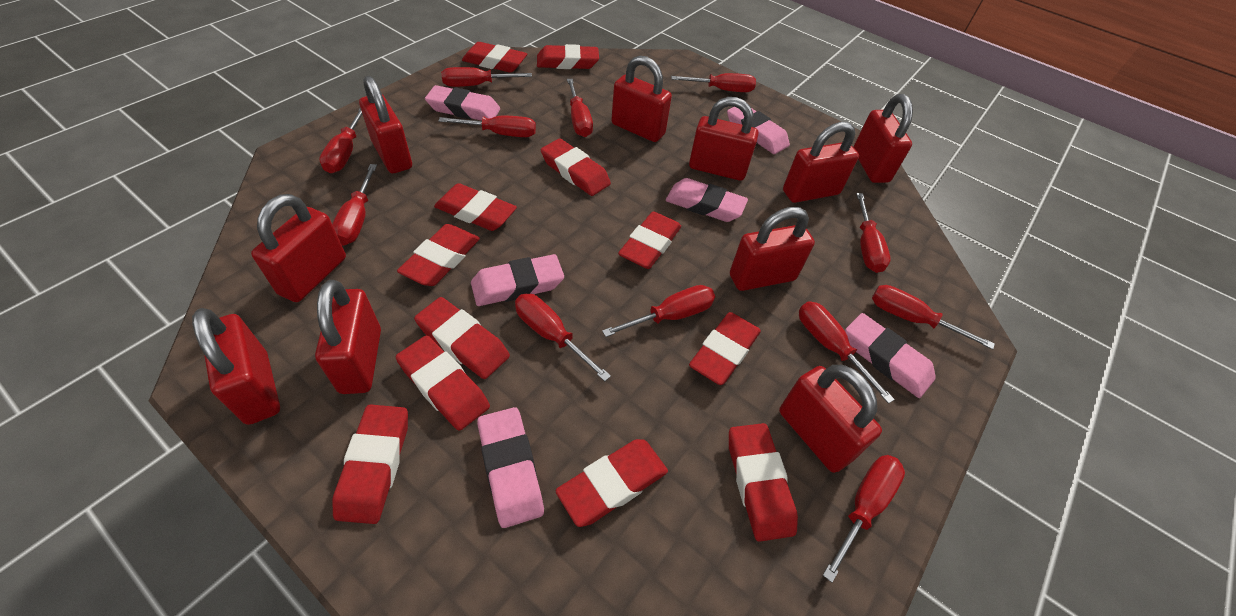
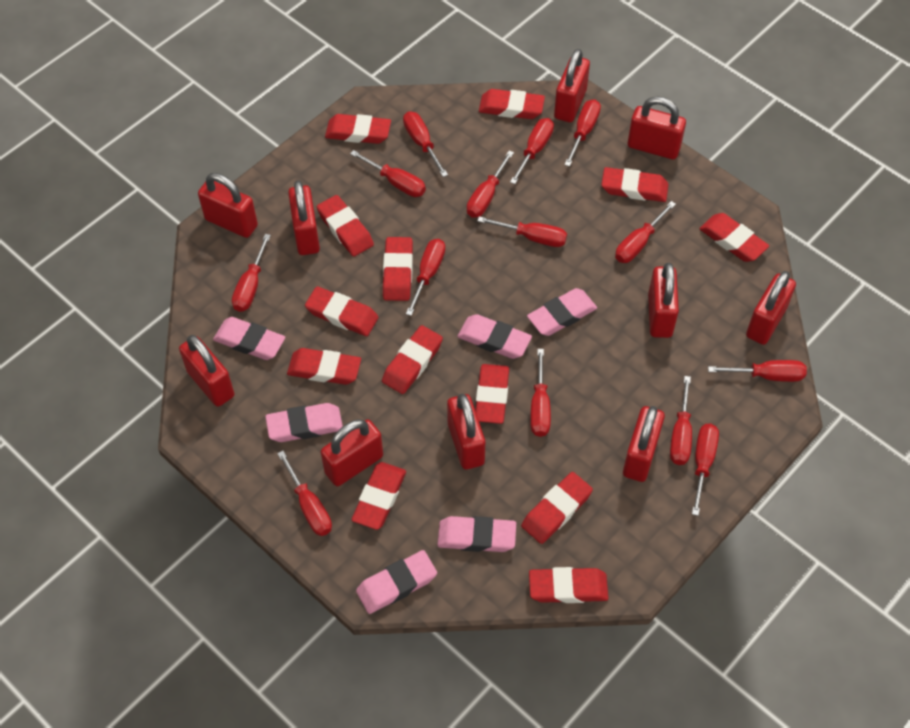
red eraser: [332,404,408,524] [396,336,490,431] [397,224,480,286] [414,297,510,379] [434,183,517,231] [462,42,527,73] [537,44,599,69] [541,139,611,196] [556,439,668,527] [618,211,681,269] [689,312,761,385] [729,423,798,542] = 12 -> [287,348,361,385] [305,287,379,336] [317,195,374,257] [325,114,391,144] [352,462,406,530] [382,325,443,394] [383,237,413,301] [476,364,509,424] [479,89,545,119] [521,472,593,544] [529,567,608,603] [601,167,669,202] [699,213,769,262] = 13
red screwdriver: [319,108,362,173] [332,164,377,246] [438,116,536,137] [441,67,532,87] [515,294,611,381] [567,79,593,137] [602,285,715,337] [671,73,756,92] [799,301,895,404] [823,455,905,583] [856,193,891,273] [872,285,995,350] = 12 -> [232,234,271,312] [277,451,332,536] [350,150,426,197] [403,111,448,177] [406,239,445,316] [467,151,514,218] [477,216,567,247] [510,118,554,184] [530,349,551,437] [564,99,601,167] [615,201,676,263] [670,376,692,465] [692,424,719,516] [708,360,807,382] = 14

